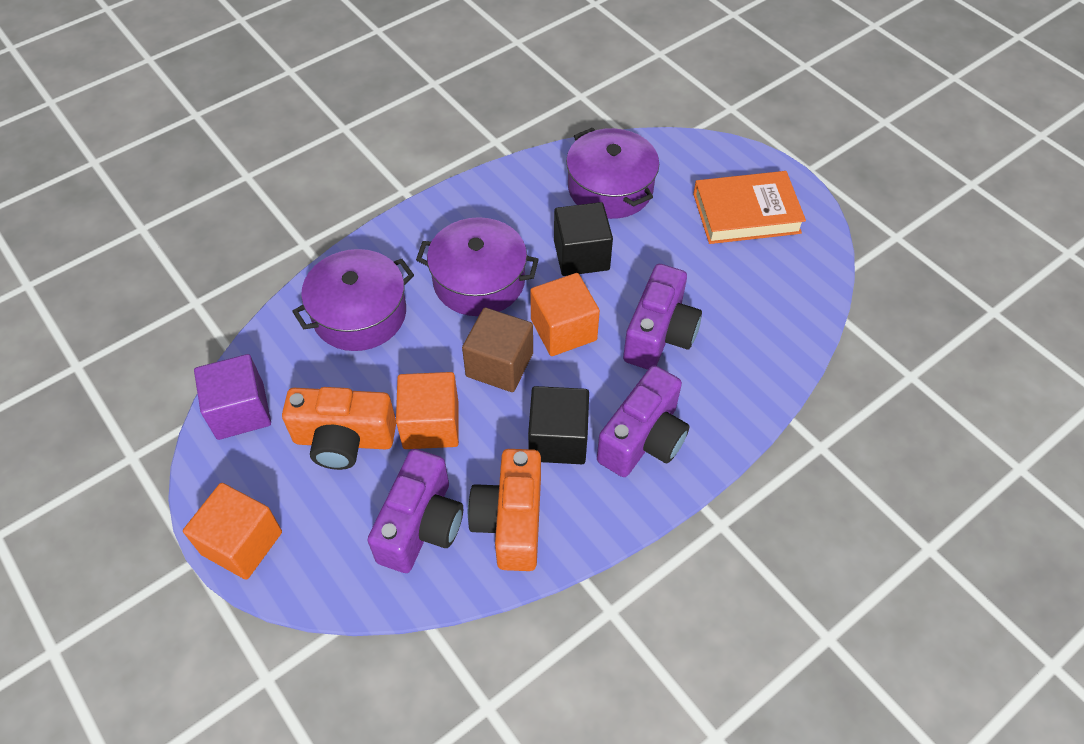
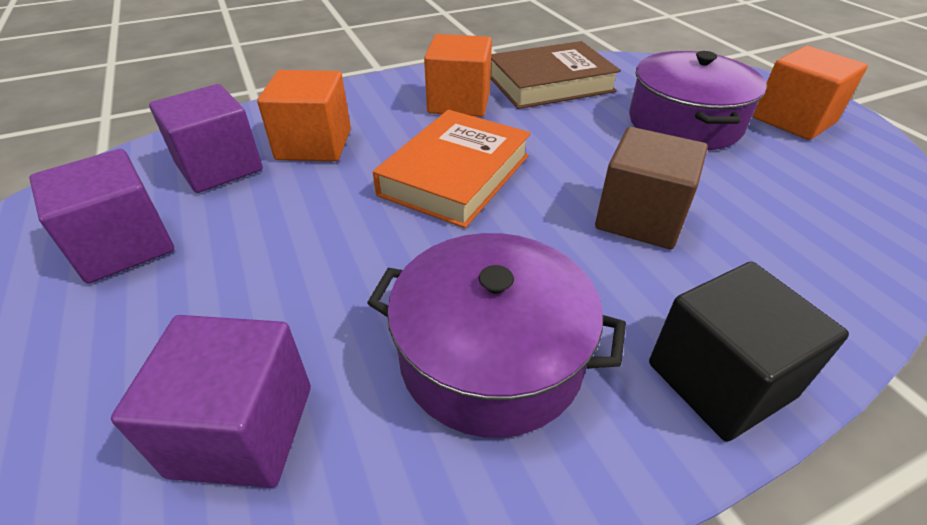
black cube: [528,386,589,464] [554,202,613,276] = 2 -> [649,262,849,442] = 1
brown book: none = 0 -> [491,41,621,109] = 1
orange camera: [282,387,396,470] [468,449,541,571] = 2 -> none = 0
purple camera: [367,449,463,573] [597,365,689,477] [623,264,702,370] = 3 -> none = 0
purple cube: [194,354,271,440] = 1 -> [29,149,174,283] [111,315,311,488] [149,84,263,193] = 3
purple pot: [292,249,414,351] [416,217,539,316] [566,127,659,219] = 3 -> [367,233,626,438] [629,51,767,150] = 2

